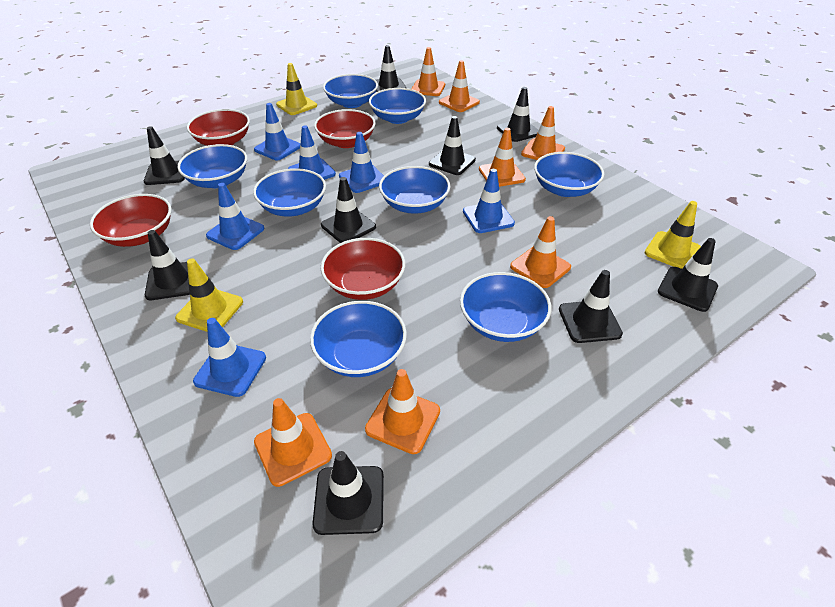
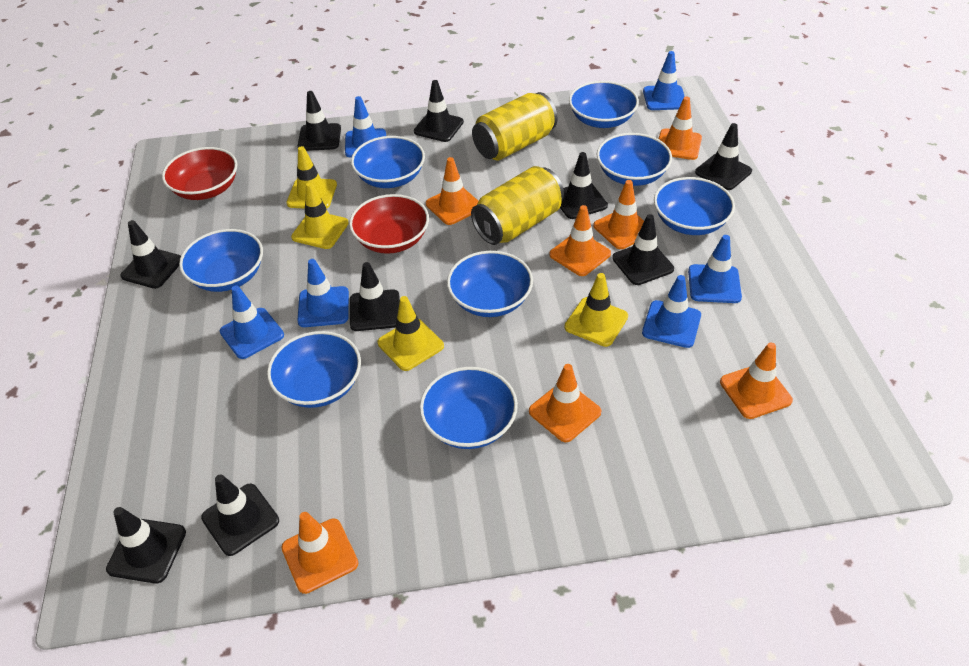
red bowl: [90,194,172,247] [187,109,250,146] [314,109,376,148] [320,238,405,300] = 4 -> [162,147,237,200] [349,194,429,254] = 2
yellow can: none = 0 -> [471,166,564,245] [472,92,557,161] = 2
yellow traffic cone: [175,258,243,332] [276,63,317,115] [645,201,701,269] = 3 -> [286,146,337,209] [291,182,349,249] [378,296,444,371] [564,273,628,347] = 4

